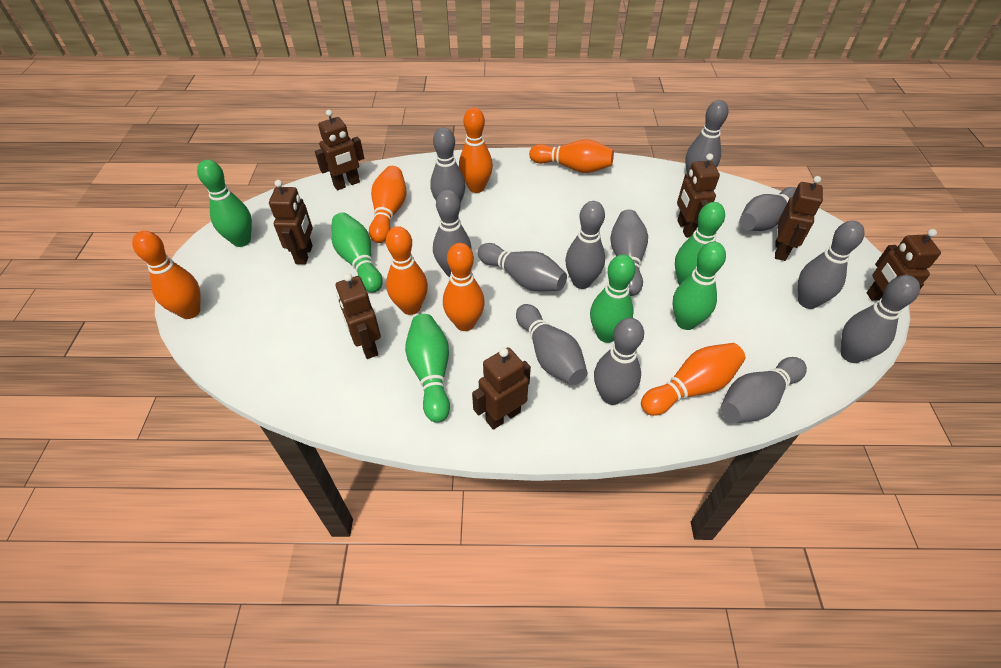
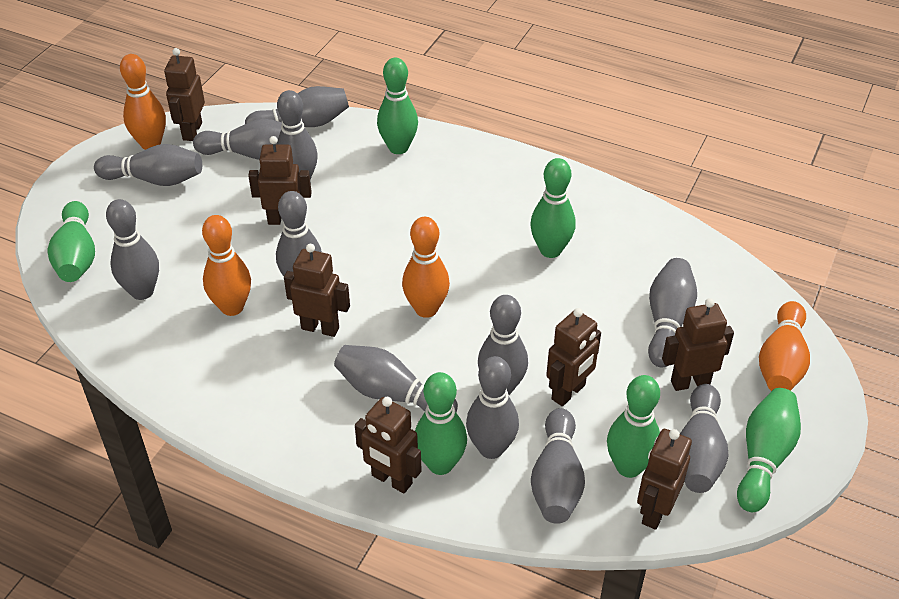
orange bowling pin: [132,231,201,319] [369,166,406,243] [386,226,428,315] [443,243,485,331] [459,107,493,193] [529,139,614,173] [641,343,745,416] = 7 -> [120,54,166,150] [202,215,251,316] [402,217,450,318] [759,301,810,391] = 4

